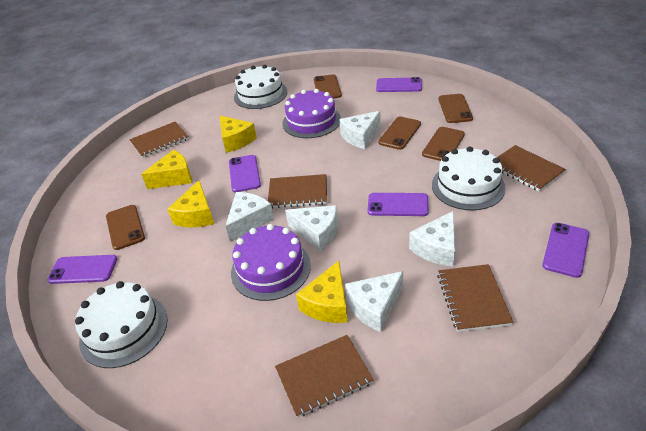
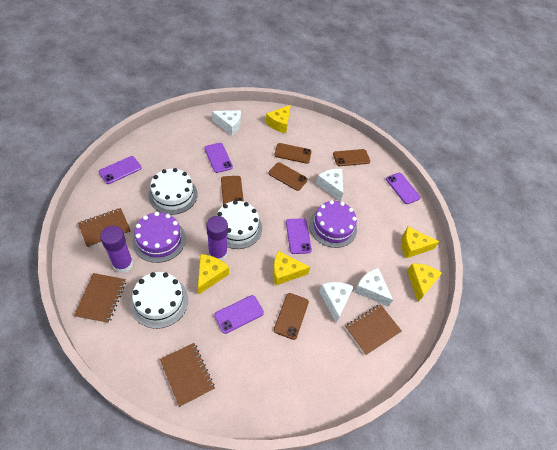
brown notebook: [129,122,189,158] [268,174,327,208] [275,335,374,418] [437,264,514,332] [497,145,566,192] = 5 -> [74,273,126,323] [78,208,131,248] [160,343,215,407] [345,304,402,355] = 4
purple glue stick: none = 0 -> [100,226,133,273] [206,216,228,261] = 2
white cheese: [225,192,274,242] [285,205,338,251] [339,111,381,149] [345,271,403,332] [409,211,455,266] = 5 -> [212,110,241,136] [316,169,343,201] [319,282,354,323] [354,268,393,307] = 4
yellow cheese: [141,150,192,189] [167,180,214,227] [220,116,257,153] [296,261,348,323] = 4 -> [198,254,229,294] [266,105,291,133] [273,251,310,286] [401,226,439,258] [407,263,442,302] = 5

